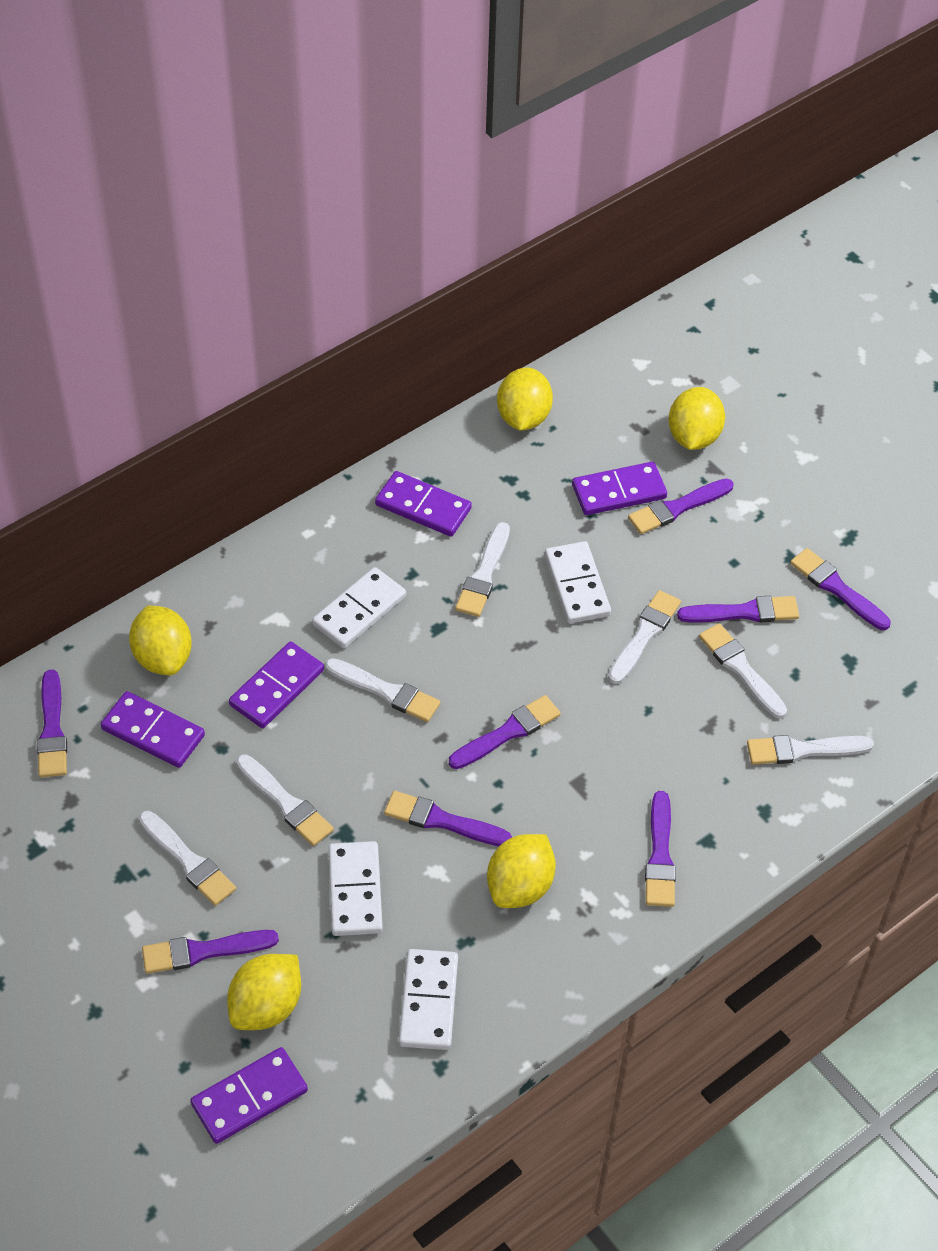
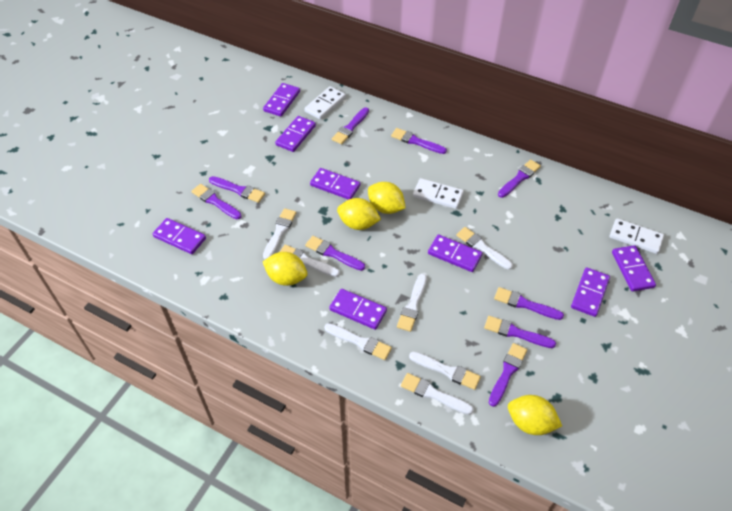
purple brush: [37,670,67,778] [142,930,279,974] [384,791,512,846] [449,695,561,769] [628,478,734,534] [645,791,676,907] [677,596,799,623] [790,548,891,630] = 8 -> [191,184,242,219] [209,176,265,203] [305,236,365,271] [332,107,369,144] [391,128,447,154] [484,316,556,348] [489,343,527,407] [494,287,564,320] [498,160,541,198] = 9
purple domino: [101,691,205,768] [190,1047,308,1144] [229,642,324,728] [375,471,472,537] [572,462,667,515] = 5 -> [153,218,206,254] [263,83,300,117] [275,116,316,152] [310,168,360,200] [329,289,387,330] [428,234,483,272] [571,267,610,317] [612,245,656,291] = 8
white domino: [312,567,406,648] [328,841,383,936] [399,949,458,1050] [545,541,611,623] = 4 -> [304,86,346,119] [413,178,464,209] [609,218,664,254] = 3
yellow lemon: [129,605,192,675] [227,954,301,1030] [487,834,556,908] [497,367,553,431] [668,387,725,450] = 5 -> [263,252,308,286] [337,198,381,230] [368,182,406,214] [508,395,562,435] = 4

